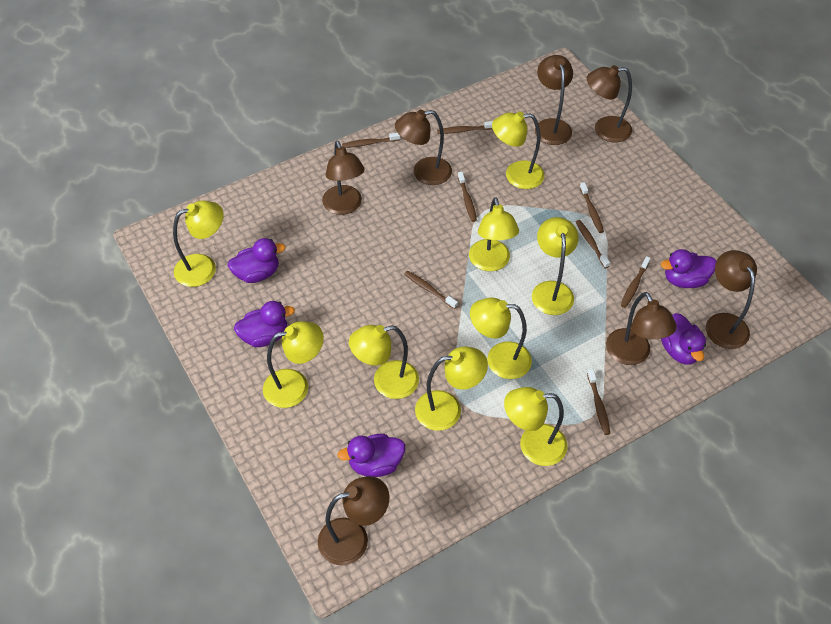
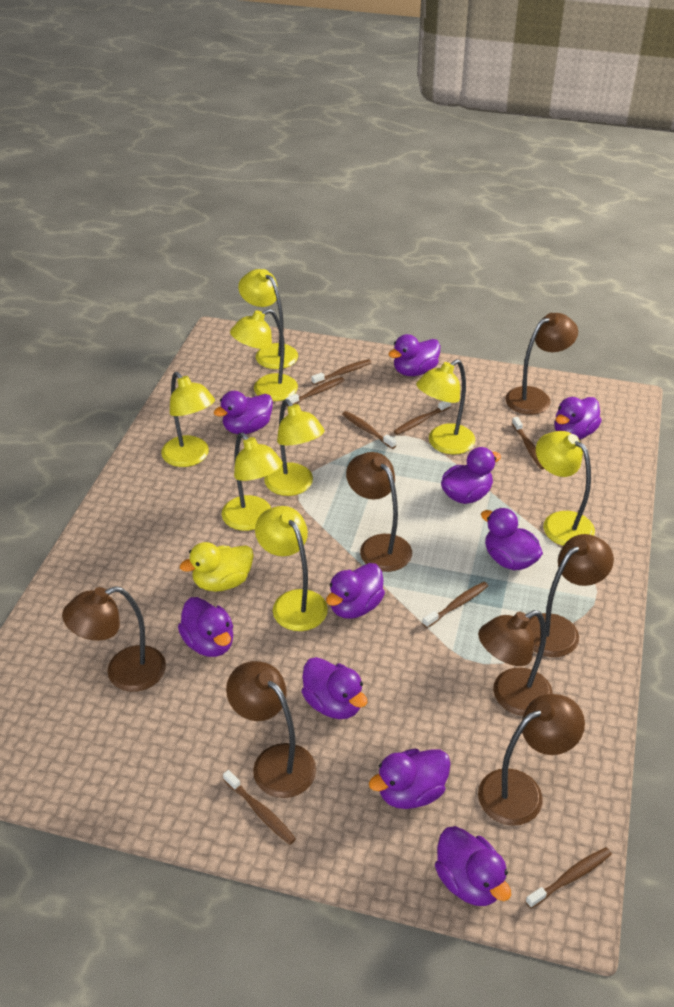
purple duck: [228,238,286,283] [234,301,295,347] [338,434,405,477] [661,249,716,288] [661,313,706,364] = 5 -> [178,597,233,657] [214,391,273,434] [301,657,367,719] [326,563,385,619] [369,749,451,809] [389,334,440,376] [435,826,511,906] [441,447,501,504] [481,508,543,570] [555,397,602,440] = 10
yellow duck: none = 0 -> [180,542,254,592] = 1
yellow lamp: [173,200,224,287] [263,321,324,408] [349,325,419,399] [415,347,488,431] [469,197,519,271] [470,298,532,379] [492,111,544,189] [504,387,567,466] [532,217,579,315] = 9 -> [161,372,215,467] [222,432,283,531] [230,309,298,401] [238,269,298,369] [255,506,328,631] [264,399,324,496] [416,359,475,454] [536,431,595,546] = 8

